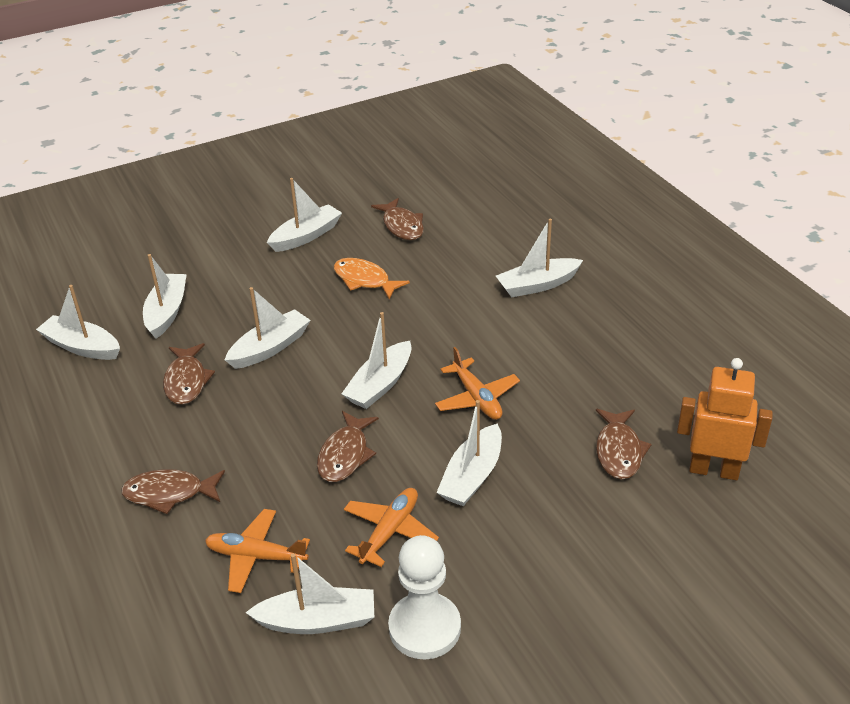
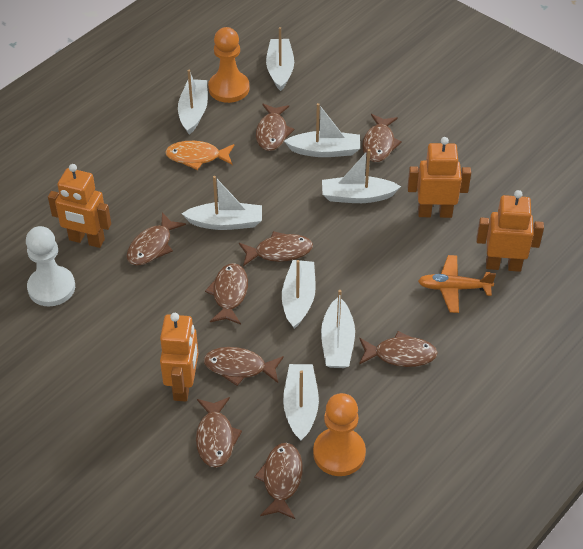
brown fish: [121,469,225,514] [163,343,215,405] [317,411,379,482] [371,198,424,240] [596,409,652,479] = 5 -> [126,213,186,266] [196,397,242,468] [204,347,284,386] [205,263,248,324] [239,231,313,266] [254,443,303,519] [256,104,294,151] [359,331,438,367] [362,114,402,162] = 9
orange pawn: none = 0 -> [208,27,249,103] [313,393,366,476] = 2
orange plane: [205,509,310,593] [344,488,439,567] [435,347,520,420] = 3 -> [418,255,496,313] = 1
orange robot: [677,358,773,480] = 1 -> [48,164,111,248] [160,313,199,402] [408,137,471,218] [477,190,544,272] = 4

